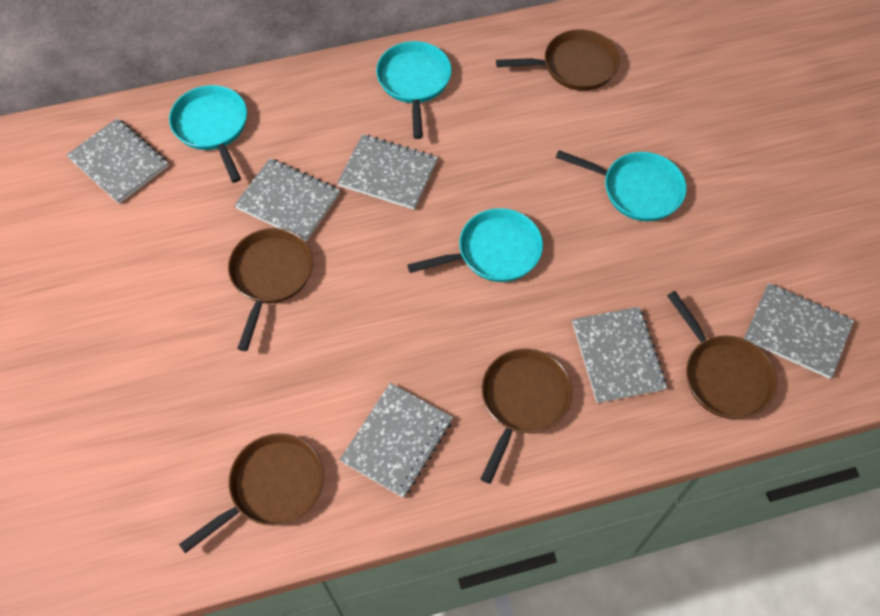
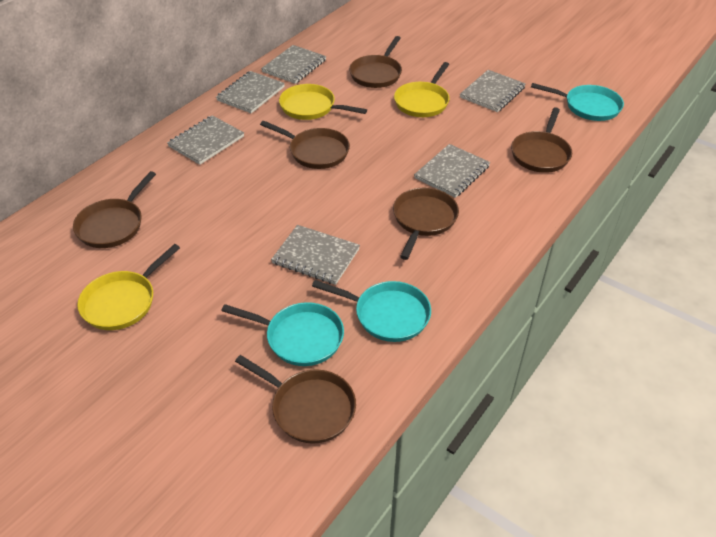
brown pan: [179,433,324,553] [228,228,313,351] [481,349,572,484] [496,29,620,91] [667,291,777,419] = 5 -> [73,171,156,248] [235,355,356,443] [260,121,350,169] [349,36,402,88] [393,188,459,260] [511,107,572,173] = 6
turquoise pan: [169,85,247,183] [376,41,452,139] [407,208,543,282] [556,150,686,221] = 4 -> [221,302,344,366] [312,280,431,342] [531,83,624,121] = 3
yellow pan: none = 0 -> [77,244,180,330] [279,84,367,120] [394,62,450,117] = 3

